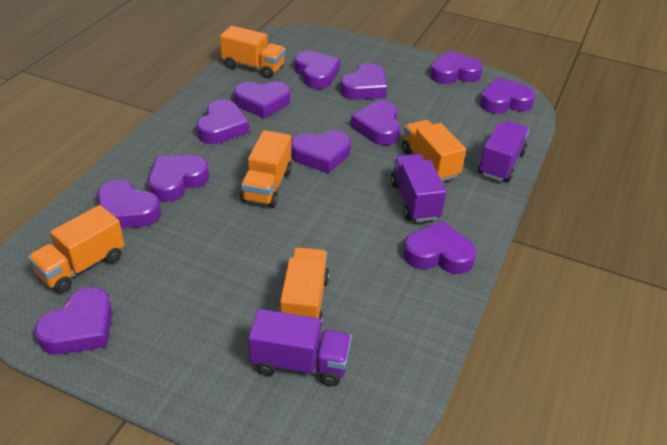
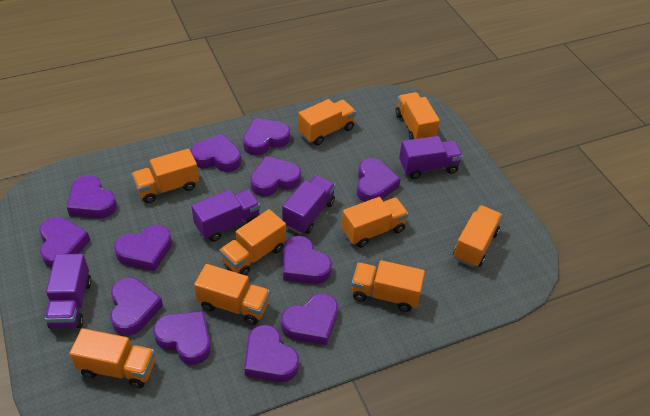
orange truck: [28,205,125,293] [220,26,286,78] [240,130,292,207] [280,247,330,325] [402,120,466,181] = 5 -> [69,328,155,388] [132,149,199,203] [194,264,270,325] [219,209,286,275] [298,99,356,145] [341,197,409,248] [351,260,425,312] [395,92,440,140] [453,205,502,267] = 9
purple truck: [248,309,351,386] [391,154,446,222] [478,121,529,182] = 3 -> [45,254,91,328] [191,189,260,242] [282,175,336,234] [399,136,463,179] = 4

